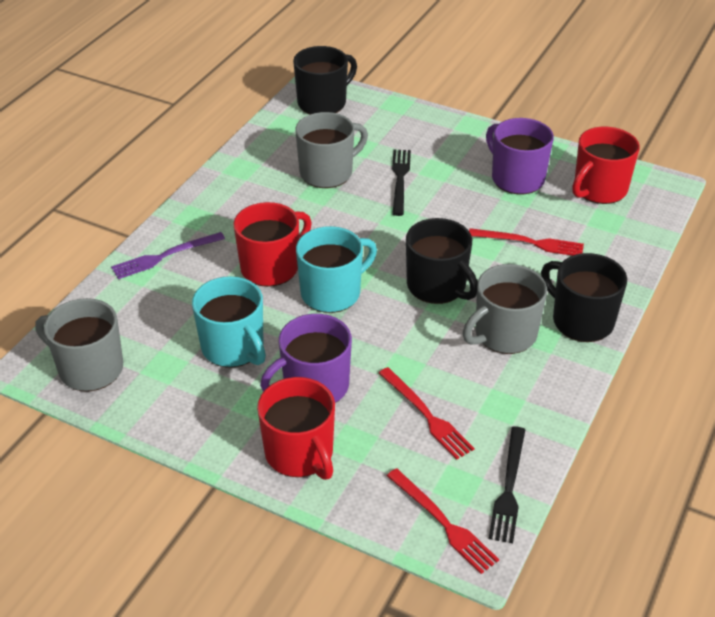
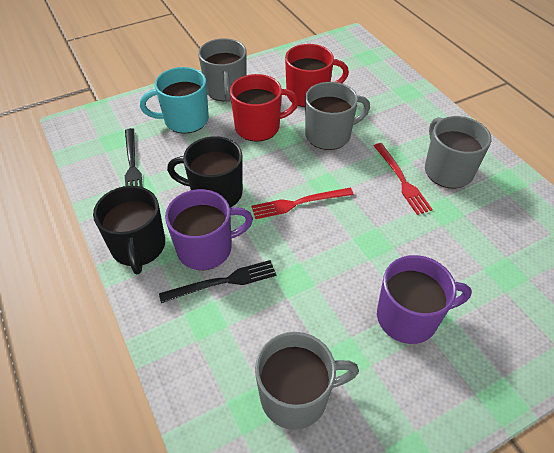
black mug: [293,46,357,114] [406,218,478,304] [541,253,627,342] = 3 -> [93,186,165,275] [167,136,243,208] = 2
grey mug: [35,298,123,392] [295,112,368,188] [463,264,547,354] = 3 -> [198,38,247,102] [255,332,359,430] [305,82,370,150] [425,116,491,189] = 4
purple fork: [111,232,225,279] = 1 -> none = 0
red fork: [379,367,474,460] [387,468,499,574] [469,228,584,256] = 3 -> [251,188,354,219] [374,143,433,215] = 2
red mug: [233,202,312,287] [257,377,335,480] [572,127,640,204] = 3 -> [230,74,299,142] [285,44,349,107] = 2
turquoise mug: [192,276,266,367] [296,226,377,313] = 2 -> [140,67,209,134] = 1

